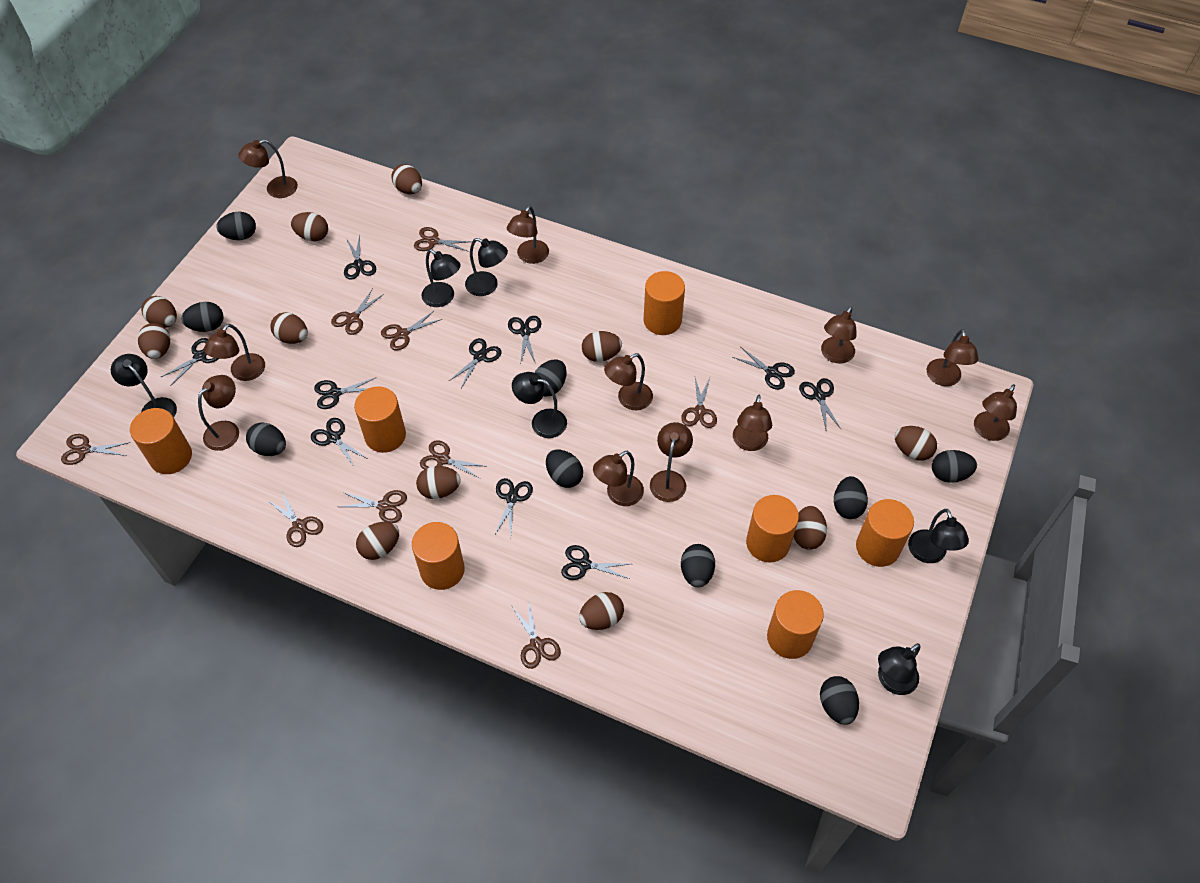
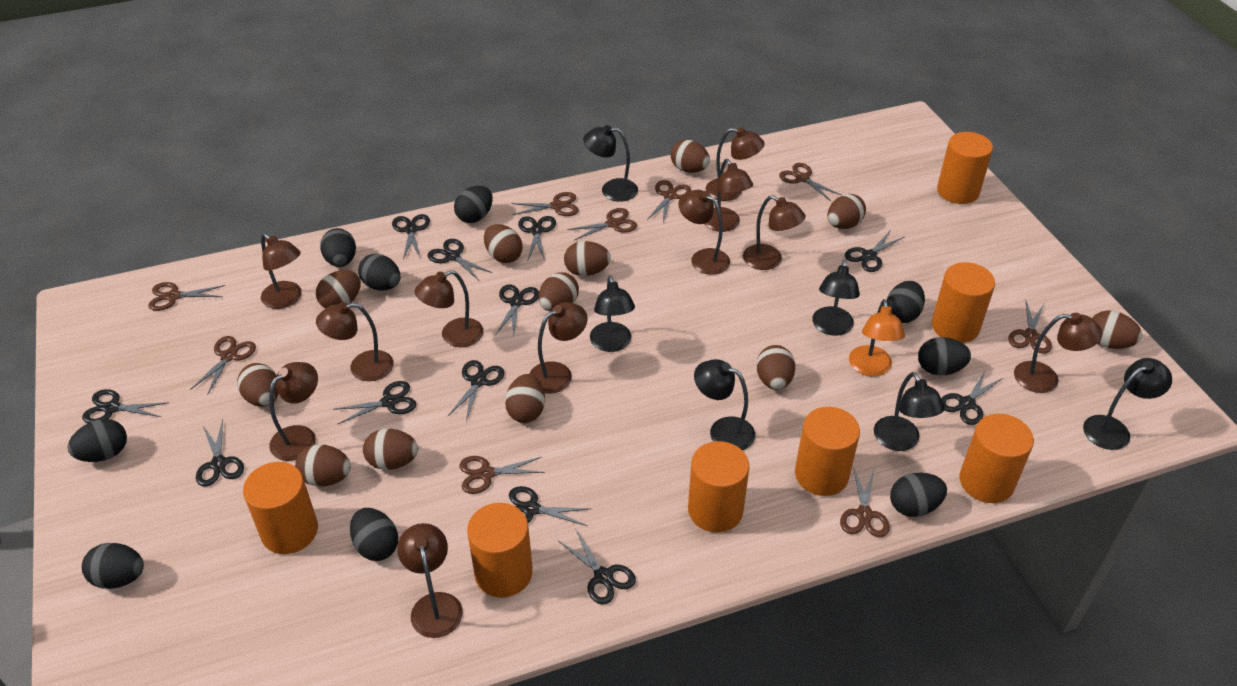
black scissors: [161,338,219,386] [311,418,368,468] [314,377,376,409] [344,235,376,280] [449,338,502,388] [494,478,533,536] [508,316,541,365] [561,545,630,580] [732,347,795,390] [799,378,841,429] = 10 -> [82,389,169,423] [196,419,244,487] [333,381,416,424] [392,214,430,260] [427,239,492,281] [448,360,504,421] [495,284,539,336] [509,486,591,526] [518,216,556,260] [559,530,636,605] [845,231,904,272] [941,370,1003,425] = 12
brown egg: [138,323,170,359] [141,296,177,328] [271,312,308,344] [291,212,328,242] [356,522,399,560] [391,164,422,194] [416,466,461,499] [579,592,624,630] [582,331,622,362] [793,506,827,550] [895,426,937,461] = 11 -> [237,363,279,407] [295,444,351,487] [316,270,361,308] [363,428,418,470] [484,224,523,263] [505,374,545,423] [538,272,579,312] [564,241,611,276] [671,140,710,173] [756,345,796,390] [827,194,866,229] [1092,311,1142,349] = 12
orange lamp: none = 0 -> [849,299,905,377] = 1

